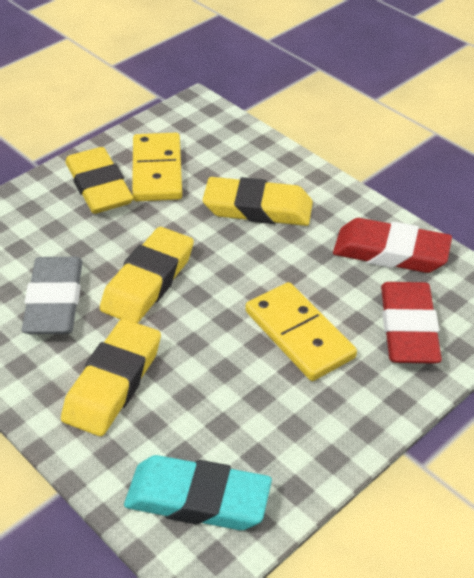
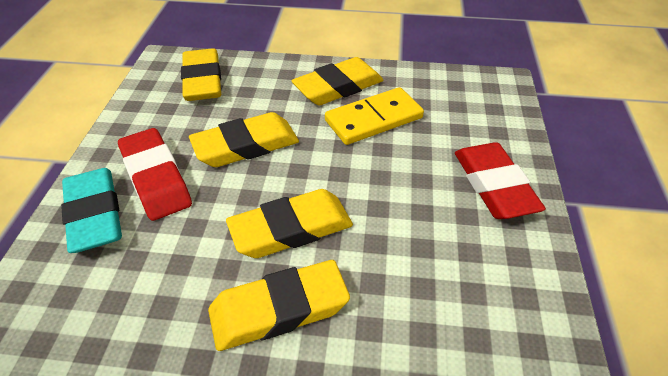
grey eraser: [22,257,82,334] = 1 -> none = 0
yellow domino: [132,132,182,201] [246,282,357,381] = 2 -> [325,87,424,145] = 1
yellow eraser: [61,319,161,436] [65,147,133,214] [100,227,194,323] [202,177,313,226] = 4 -> [181,48,221,101] [189,112,299,167] [208,260,350,351] [226,189,353,258] [291,57,383,106] = 5

